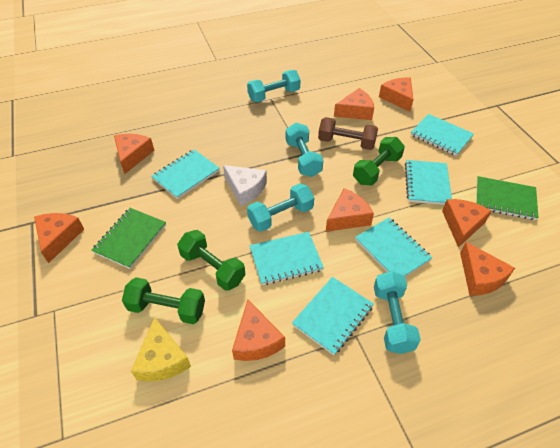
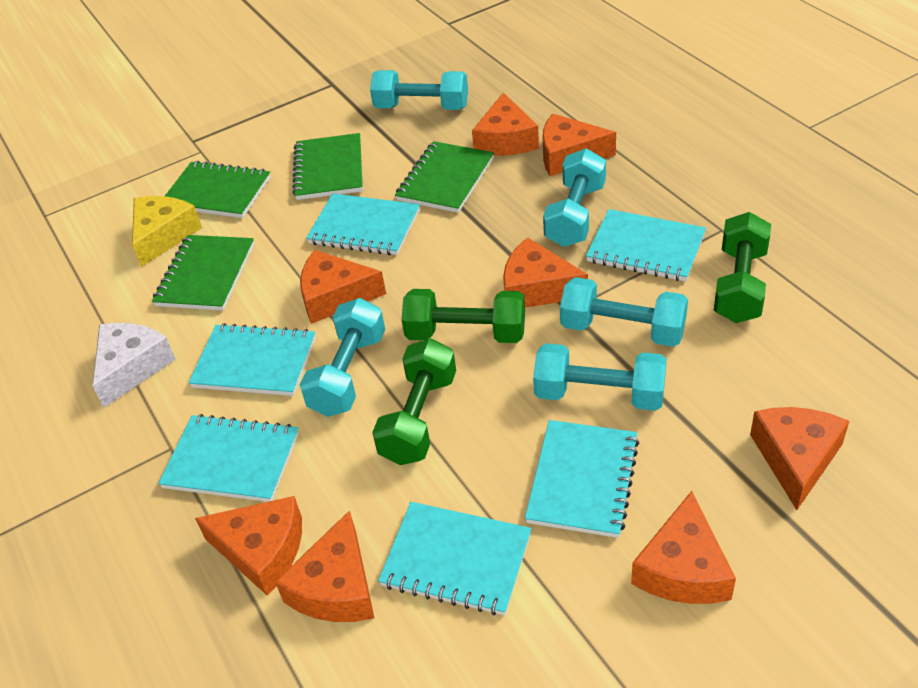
brown dumbbell: [318,117,378,150] = 1 -> none = 0
green notebook: [91,208,166,269] [476,176,539,220] = 2 -> [152,235,254,311] [165,161,271,218] [292,133,363,200] [395,141,494,213] = 4
turquoise dumbbell: [247,70,301,102] [247,183,314,232] [286,123,323,177] [374,271,421,354] = 4 -> [300,298,385,417] [370,70,468,110] [533,343,667,411] [543,148,606,247] [560,277,688,347] = 5

